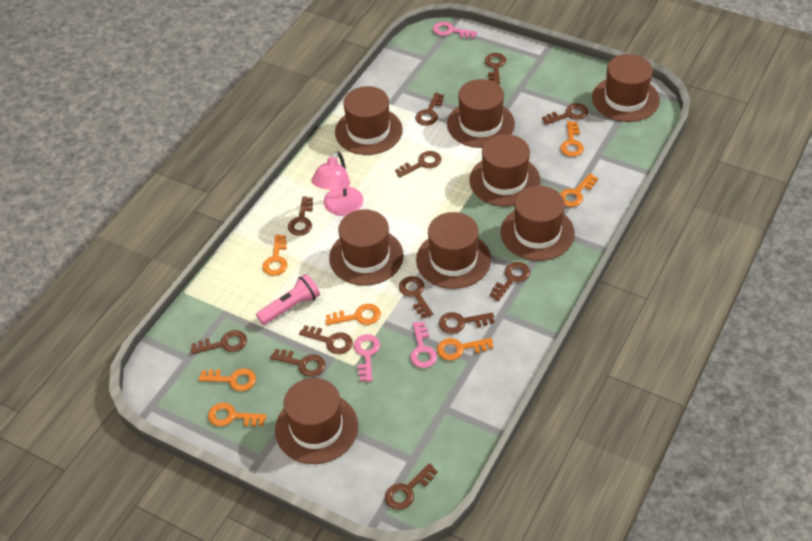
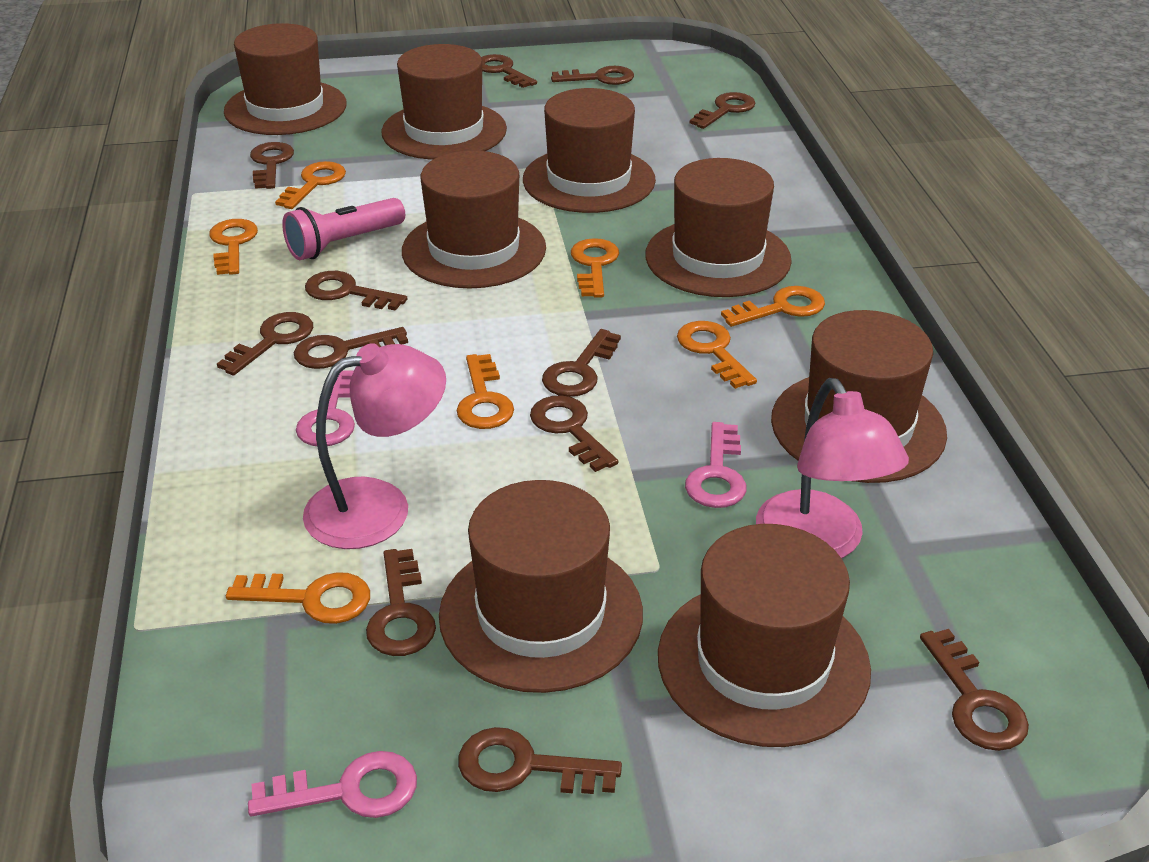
pink lamp: [311,151,363,216] = 1 -> [303,343,446,549] [756,378,909,558] = 2

